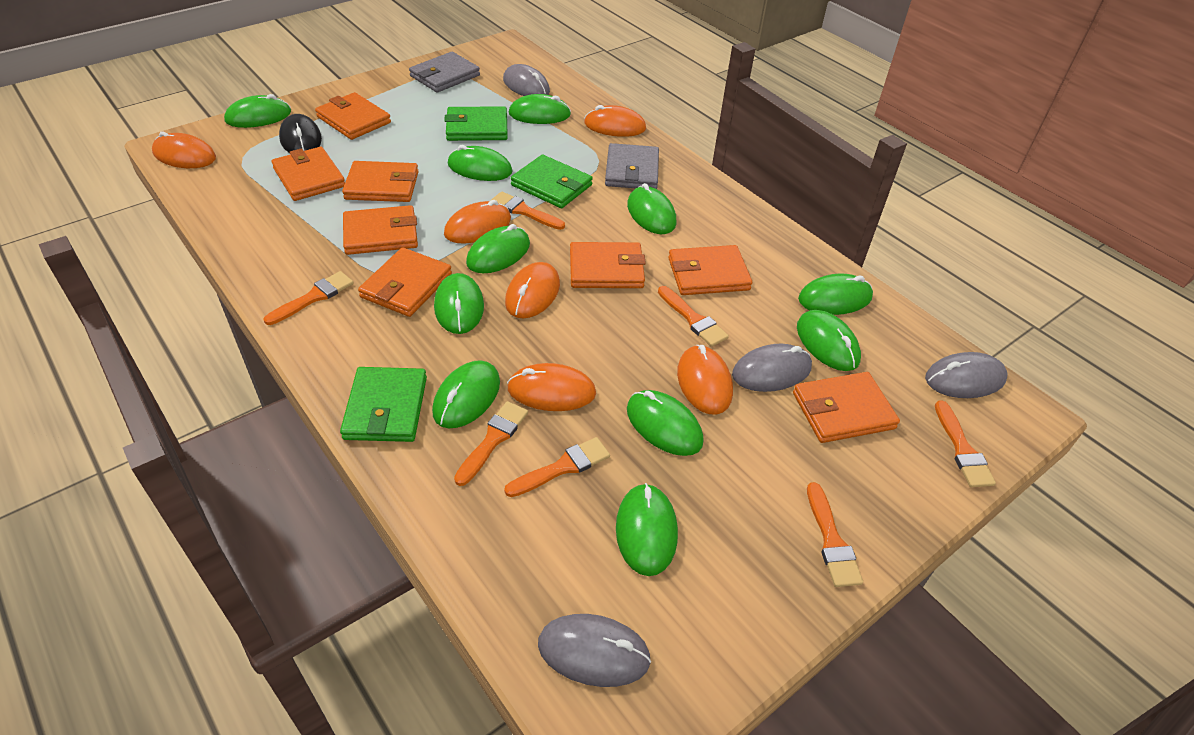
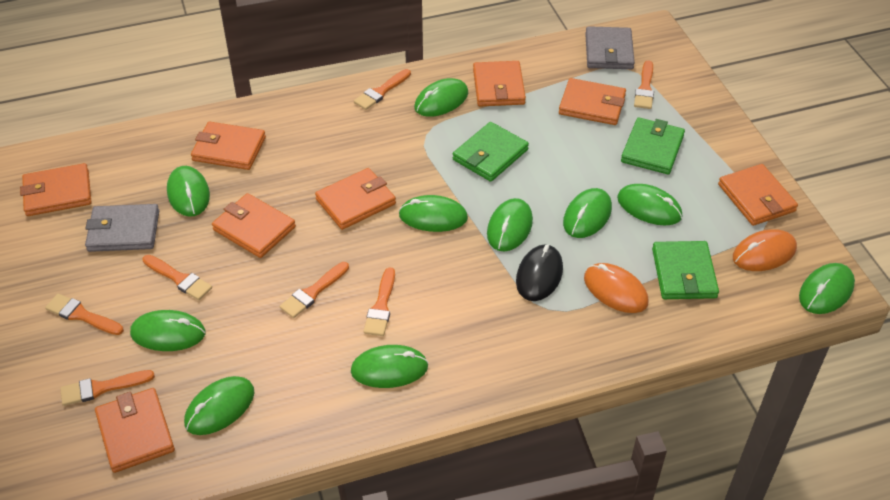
green mouse: [224,94,291,128] [432,360,500,428] [434,273,484,334] [448,145,513,181] [466,224,530,273] [509,94,571,124] [616,483,678,576] [627,183,677,234] [627,390,704,456] [797,310,861,371] [798,274,873,315] = 11 -> [130,310,205,351] [167,166,210,217] [184,376,254,435] [351,345,429,388] [399,195,468,232] [414,78,468,117] [487,198,533,252] [563,188,612,238] [617,184,682,226] [799,263,855,314] = 10
grey mouse: [503,64,550,96] [538,614,651,687] [732,344,812,392] [925,352,1008,398] = 4 -> none = 0
orange mouse: [152,131,216,168] [444,200,511,244] [505,262,560,318] [507,363,596,411] [584,105,646,137] [677,345,733,415] = 6 -> [584,263,648,313] [733,229,797,271] = 2

